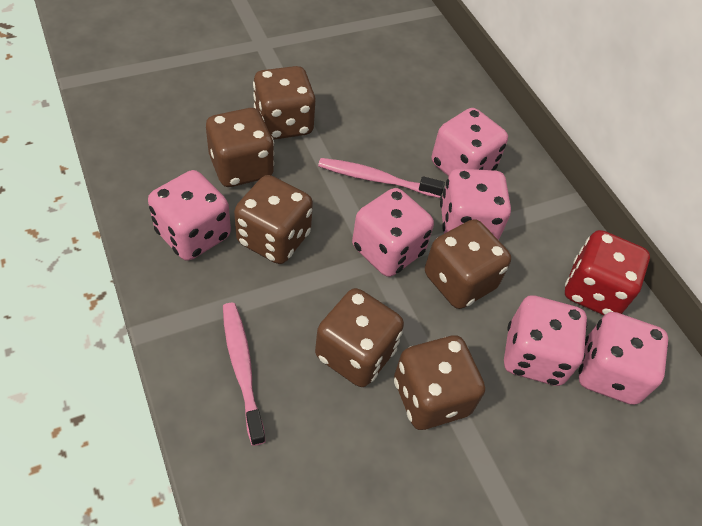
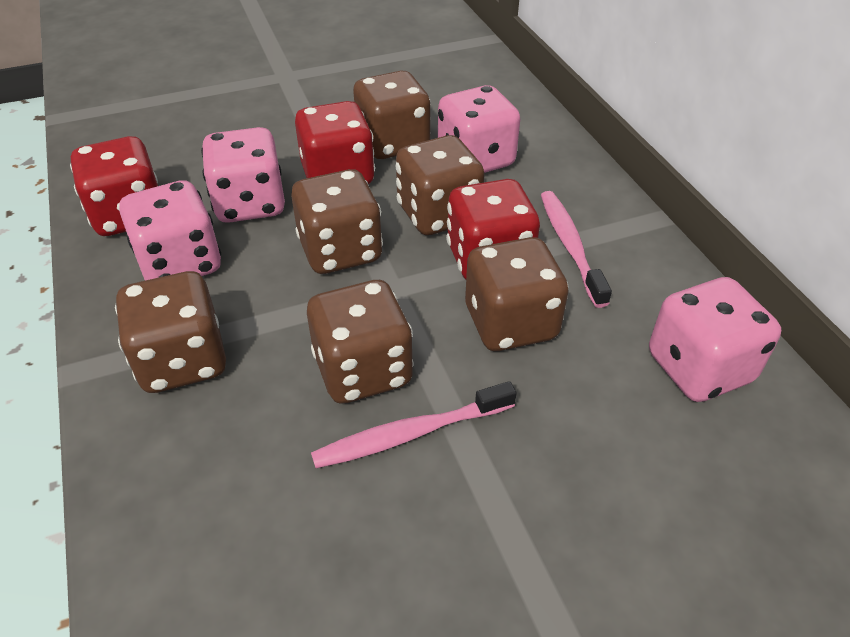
pink dice: [148,170,231,261] [352,188,434,277] [432,108,508,176] [440,169,511,240] [504,295,587,386] [579,312,668,405] = 6 -> [119,180,221,281] [201,127,285,223] [438,85,520,173] [649,277,781,402] = 4
red dice: [565,230,650,315] = 1 -> [70,136,158,236] [295,101,375,184] [446,179,540,279] = 3

